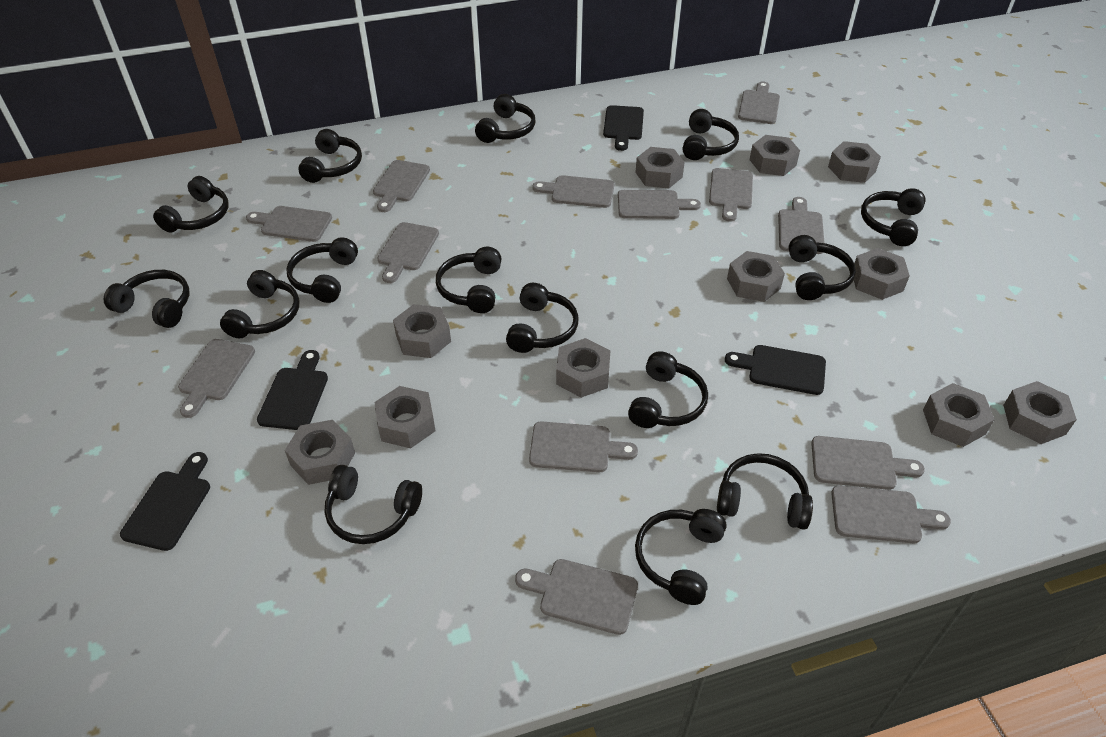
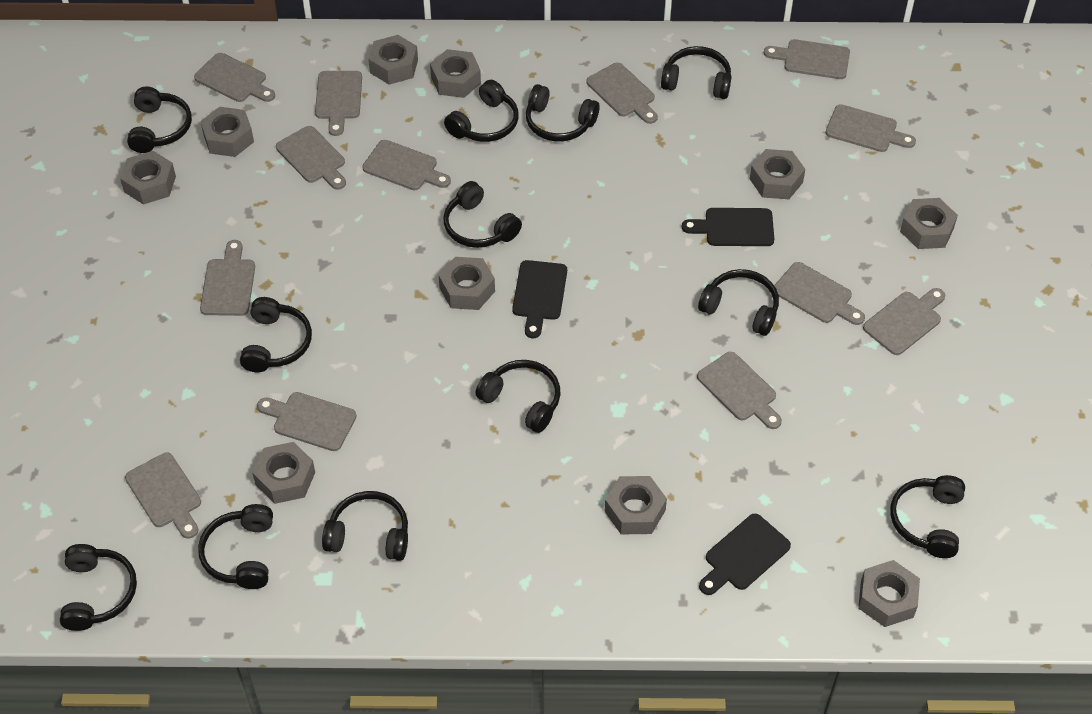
black cutting board: [120,452,210,551] [257,350,328,430] [603,105,644,151] [725,345,826,395] = 4 -> [512,260,567,338] [682,208,774,246] [699,514,791,595] = 3
black headphones: [104,270,189,328] [153,176,229,233] [220,270,299,338] [286,237,358,303] [298,129,362,183] [324,465,422,544] [436,247,502,313] [475,94,535,143] [506,283,579,353] [628,351,708,428] [635,509,727,605] [683,109,739,160] [717,453,813,530] [789,235,856,300] [861,188,926,246] = 15 -> [60,544,137,631] [127,86,192,153] [198,504,273,589] [240,297,312,372] [322,491,408,561] [443,181,522,248] [444,80,519,142] [475,360,561,433] [526,84,599,142] [661,46,731,99] [698,269,779,336] [890,475,965,558] = 12
grey nut: [285,420,355,485] [374,386,436,448] [393,304,451,358] [556,338,610,398] [635,147,685,188] [727,251,785,302] [750,135,800,176] [828,141,881,183] [854,248,910,300] [923,383,995,447] [1003,381,1077,444] = 11 -> [120,151,176,205] [200,107,254,157] [252,442,315,504] [368,35,418,85] [430,49,481,98] [439,257,495,310] [605,476,667,534] [750,149,805,199] [858,560,920,627] [900,198,958,249] = 10

